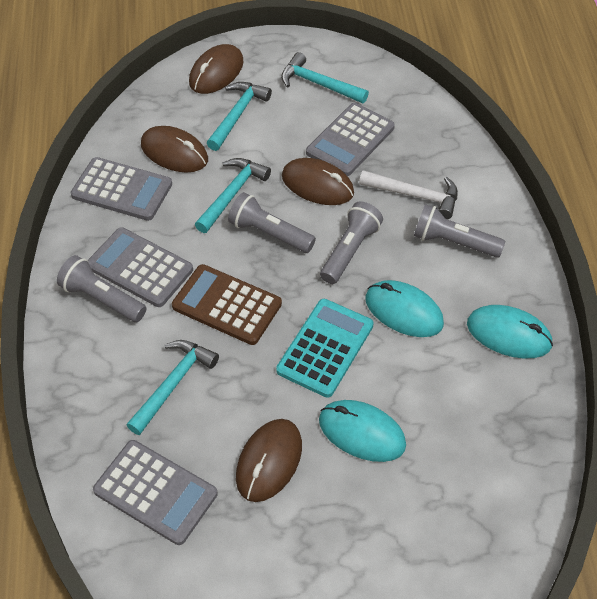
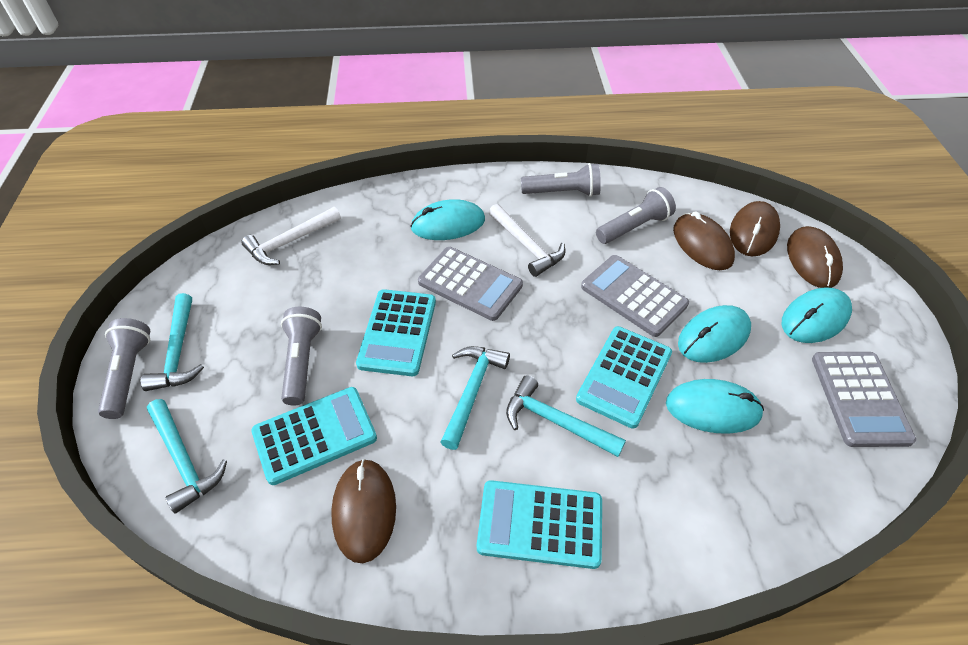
brown calculator: [172,264,282,345] = 1 -> none = 0
grey calculator: [71,157,172,221] [88,227,193,307] [93,440,217,545] [306,103,395,176] = 4 -> [418,247,523,321] [581,255,689,337] [812,352,916,447] = 3
turquoise calculator: [276,299,374,398] = 1 -> [251,387,377,485] [356,289,436,376] [477,480,602,569] [576,326,672,429] = 4
turquoise mouse: [319,400,406,462] [365,280,444,337] [467,305,553,358] = 3 -> [410,199,485,240] [666,379,764,434] [678,305,751,363] [782,287,852,343] = 4
white hammer: [359,170,458,219] = 1 -> [241,207,341,265] [489,204,565,277] = 2

